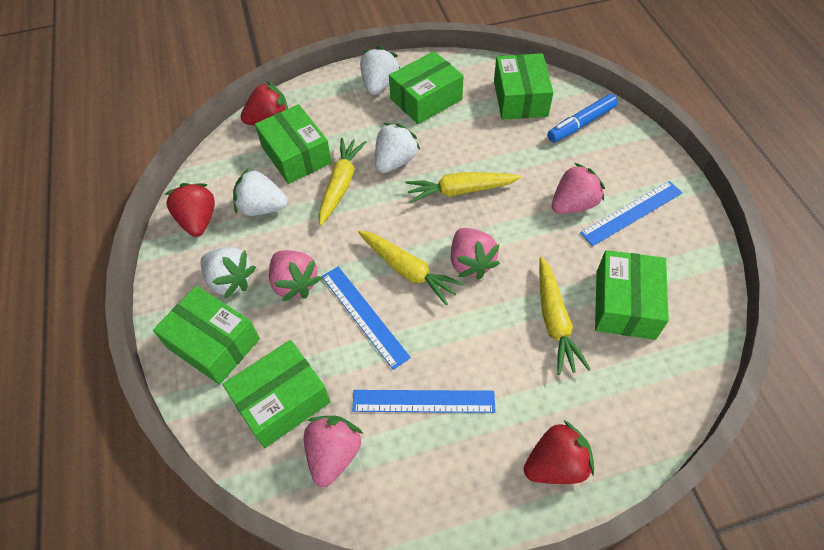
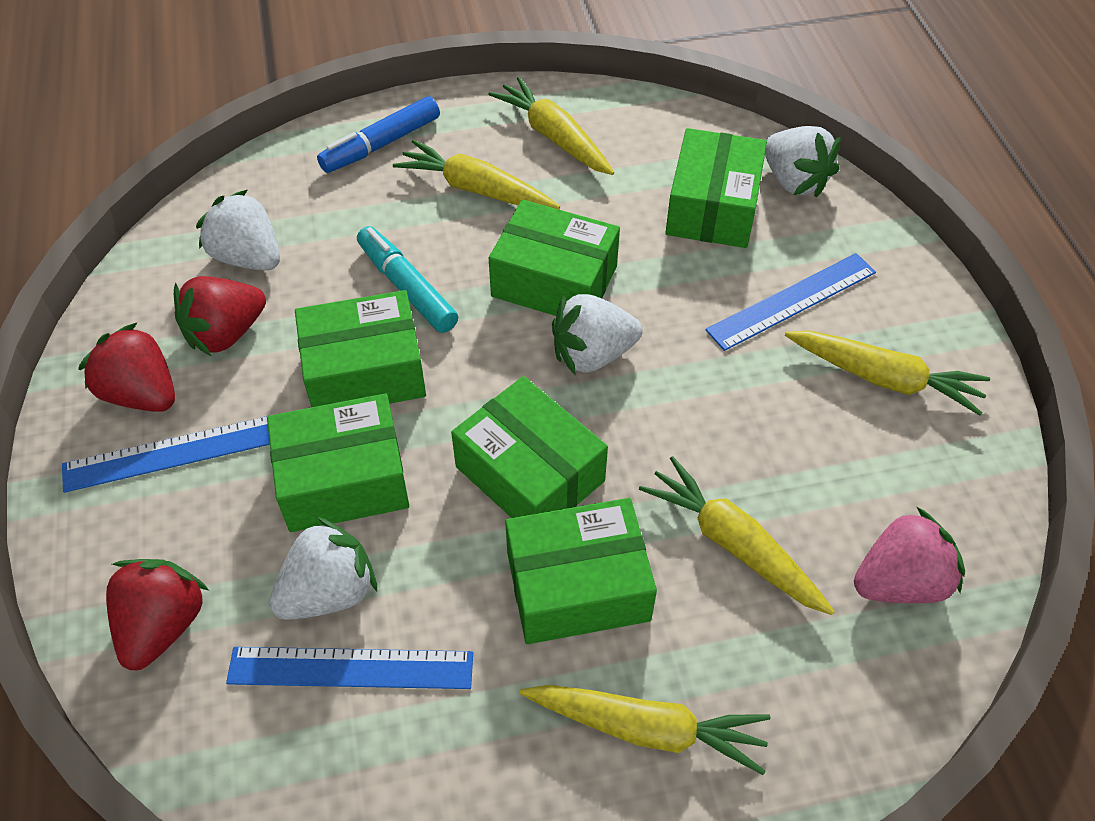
pink strawberry: [269,250,321,302] [304,416,363,487] [451,228,500,280] [552,163,605,214] = 4 -> [854,507,965,603] = 1
turquoise marker: none = 0 -> [357,226,458,333] = 1
yellow carrot: [319,138,366,226] [358,230,464,306] [405,172,521,203] [539,257,591,375] = 4 -> [393,140,560,209] [488,77,614,175] [520,685,771,775] [639,456,835,615] [785,331,990,416] = 5

